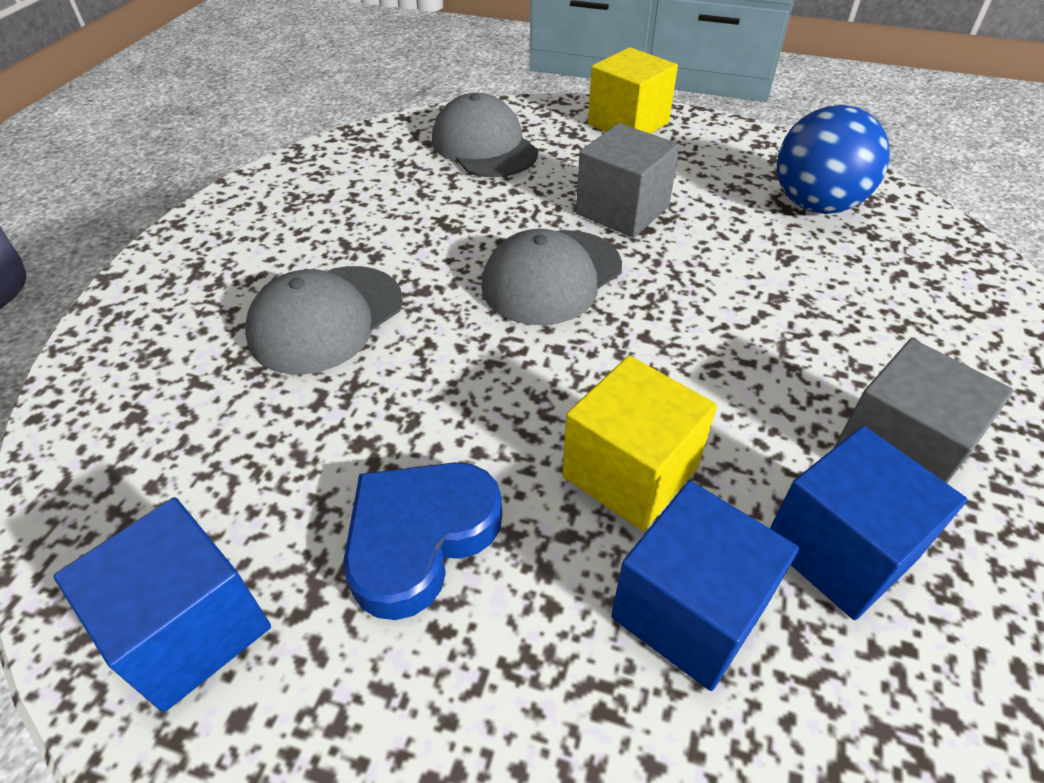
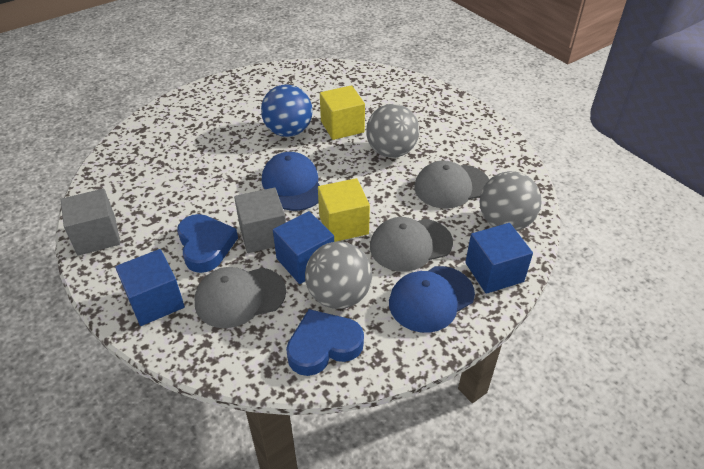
blue cap: none = 0 -> [262,152,320,211] [389,266,475,333] = 2
blue heart: [343,462,502,620] = 1 -> [177,214,238,273] [286,309,364,376] = 2
grey ball: none = 0 -> [305,241,372,309] [366,104,419,158] [479,171,542,231] = 3

